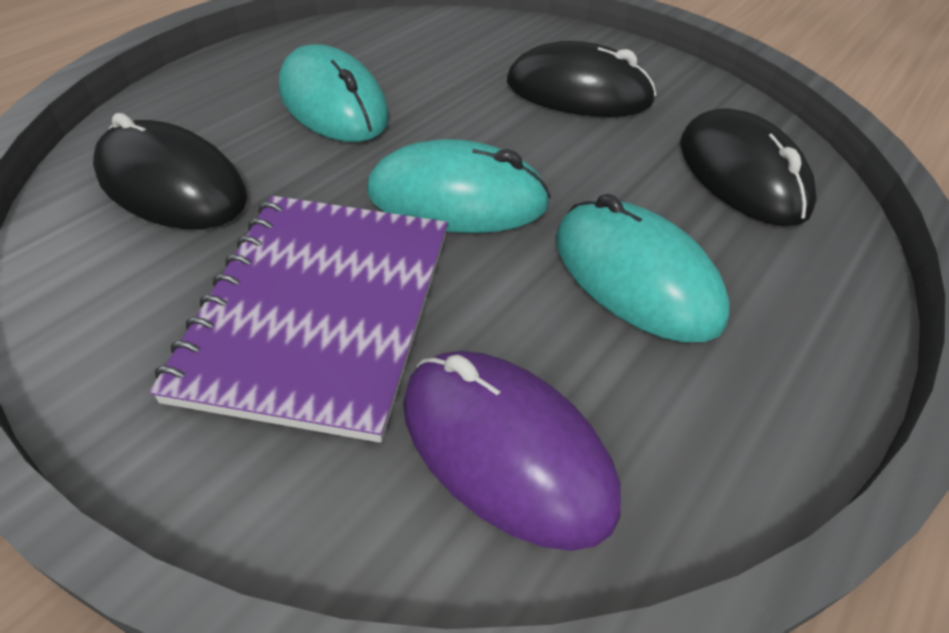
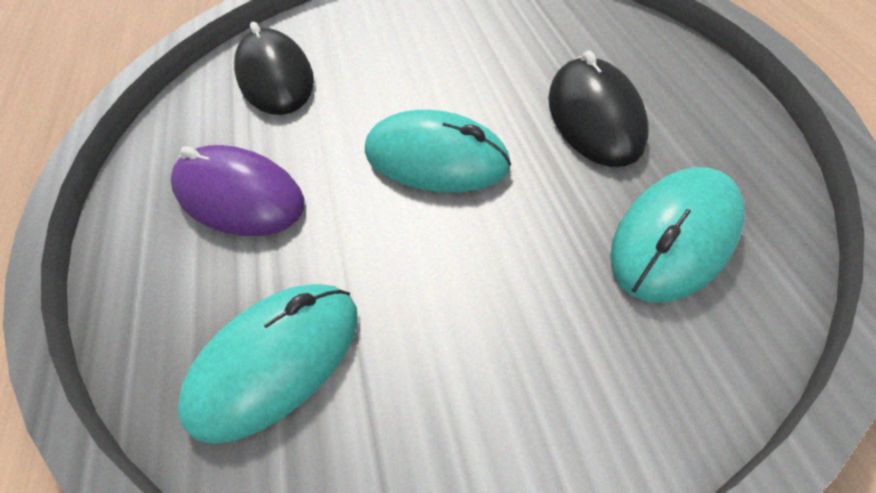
black mouse: [93,113,247,229] [507,41,656,117] [680,108,817,226] = 3 -> [234,22,314,115] [548,50,649,167] = 2
purple notebook: [149,196,448,443] = 1 -> none = 0

